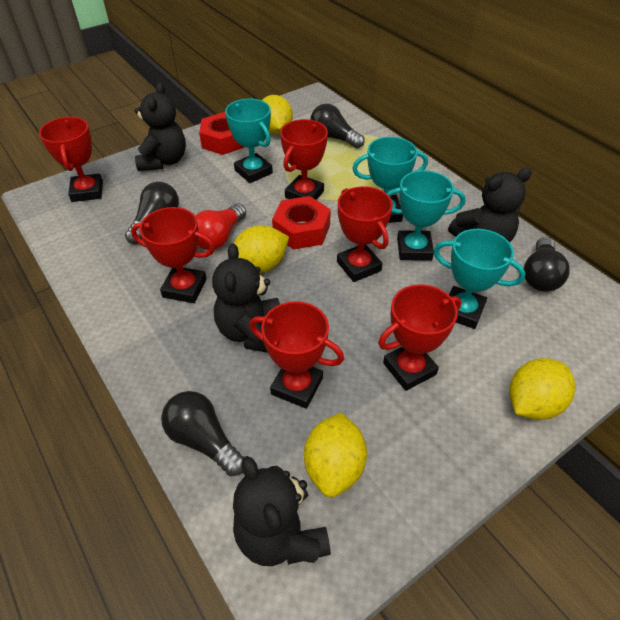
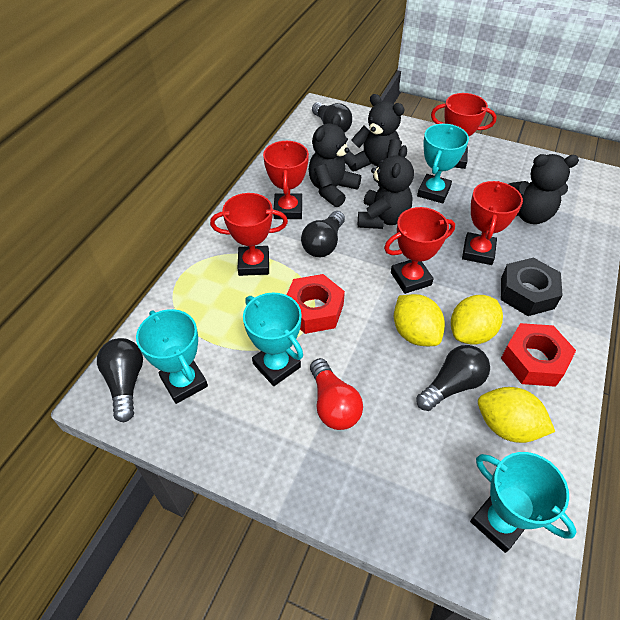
black nut: none = 0 -> [501,258,563,316] = 1
red trophy: [39,117,103,202] [131,207,215,303] [250,301,344,409] [280,119,328,200] [337,186,393,282] [378,284,461,391] = 6 -> [210,193,288,276] [263,140,309,219] [384,207,455,294] [431,93,497,169] [462,181,523,265] = 5
yellow lemon: [234,225,289,273] [262,95,293,134] [304,413,367,497] [509,358,575,420] = 4 -> [394,294,445,346] [451,295,503,345] [478,387,555,443] = 3

